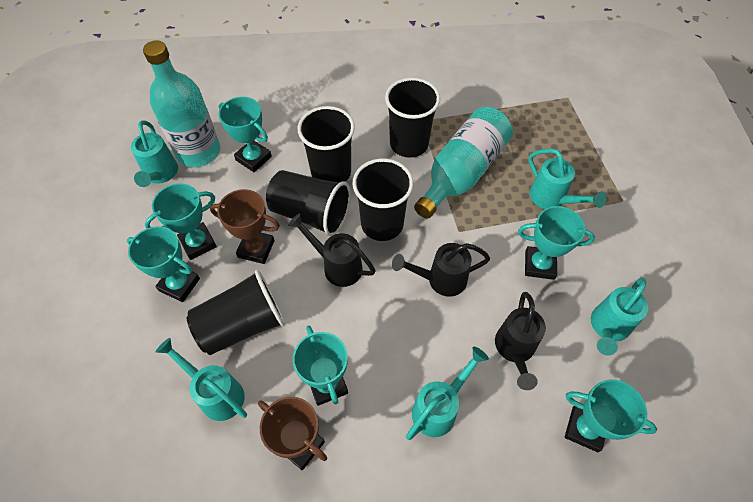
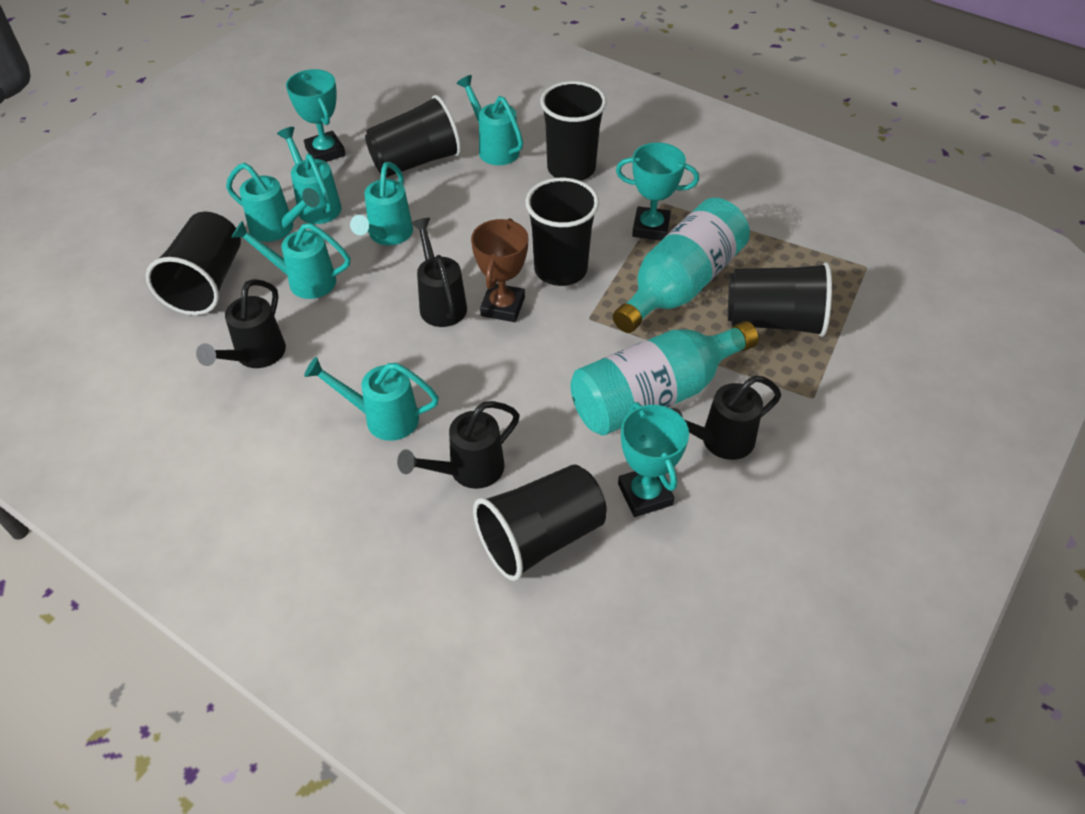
black cup: [187,270,285,355] [266,170,351,236] [298,106,355,183] [353,159,414,241] [385,78,440,158] = 5 -> [146,212,241,315] [365,95,461,177] [473,465,606,581] [525,178,599,286] [540,81,607,181] [728,262,832,337] = 6
black watering can: [288,213,376,287] [392,243,490,297] [495,292,546,390] = 3 -> [196,279,286,368] [397,401,520,489] [411,218,467,327] [671,375,781,460] = 4
brown trophy: [210,189,280,264] [258,396,327,470] = 2 -> [471,218,528,322] = 1
turquoise trophy: [127,226,200,302] [145,184,217,260] [219,97,272,172] [293,326,348,406] [518,206,595,280] [565,379,657,452] = 6 -> [286,69,346,162] [616,142,699,240] [618,402,689,517] = 3
turquoise watering can: [131,121,178,187] [156,338,247,421] [406,347,489,440] [529,148,607,209] [591,277,648,356] = 5 -> [226,163,320,242] [231,221,350,299] [277,127,342,224] [304,357,439,441] [350,162,413,245] [456,75,523,165] = 6

